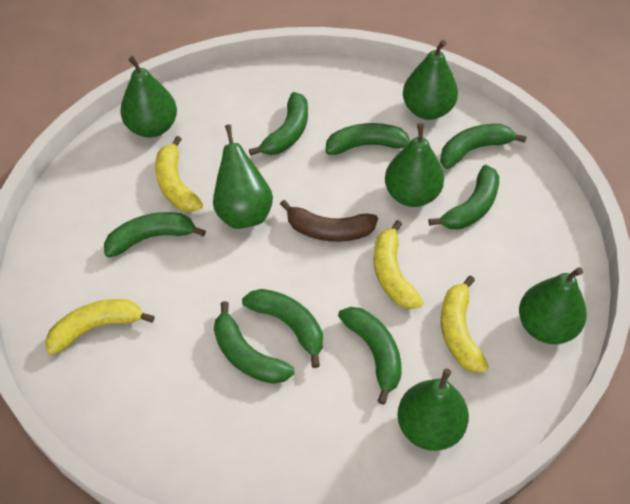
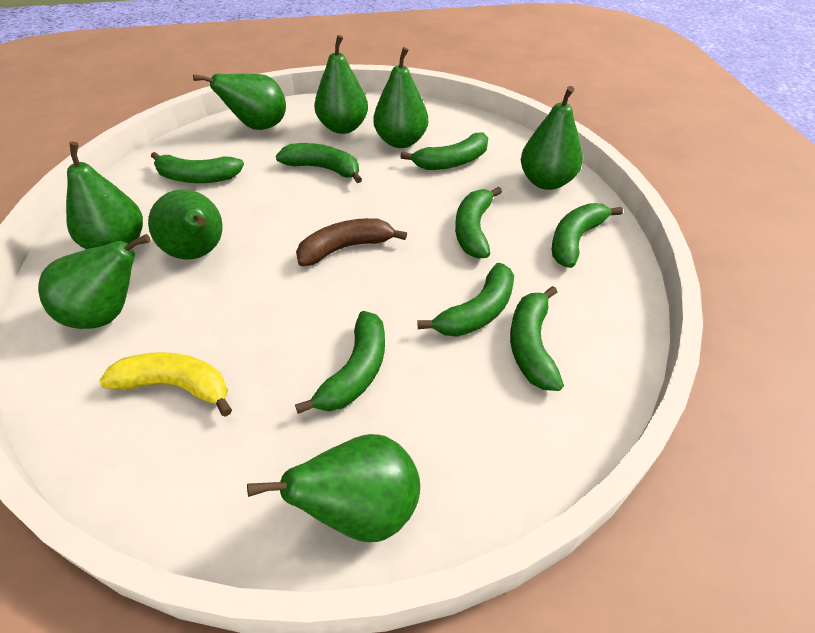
green pear: [120,56,177,138] [213,124,273,229] [385,123,444,207] [397,368,469,451] [403,40,458,120] [519,267,586,344] = 6 -> [38,234,150,329] [66,142,143,249] [148,189,223,259] [193,74,286,130] [247,434,420,542] [314,35,368,134] [373,47,428,148] [521,86,583,190] = 8
yellow banana: [45,299,155,355] [155,136,203,212] [374,220,424,309] [441,275,489,372] = 4 -> [99,352,232,417] = 1

